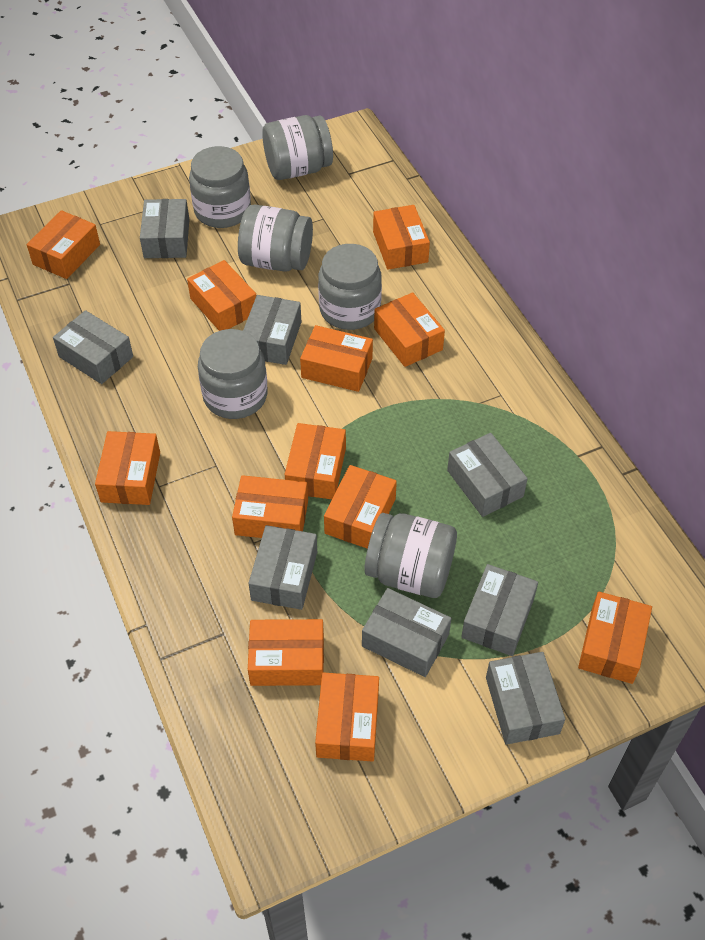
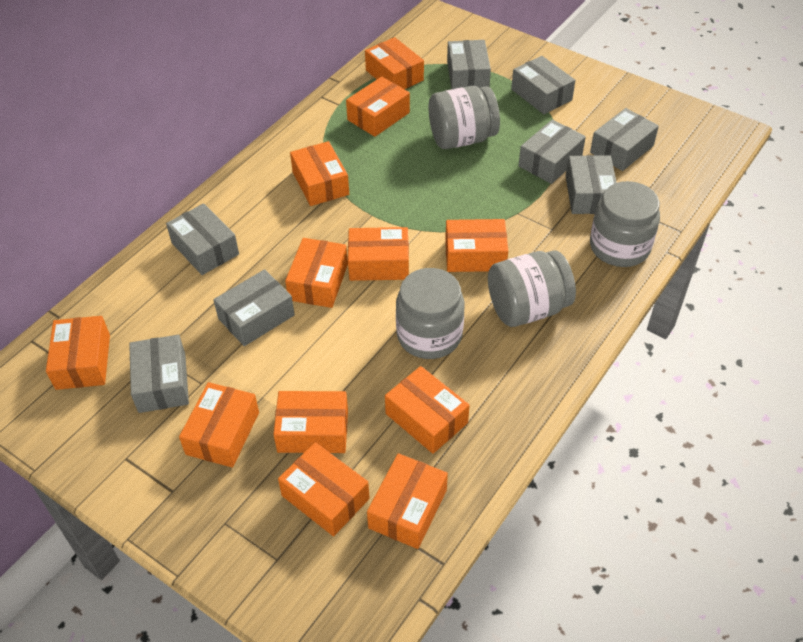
grey jar: [189,146,251,228] [198,329,268,419] [238,205,313,272] [262,115,333,180] [318,244,382,330] [365,513,457,598] = 6 -> [396,268,464,359] [429,86,500,149] [488,250,576,327] [590,181,660,267] = 4

